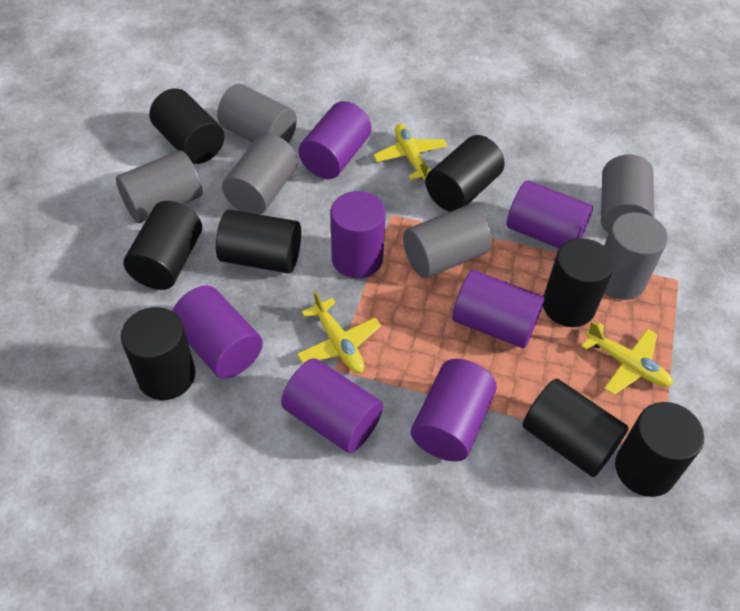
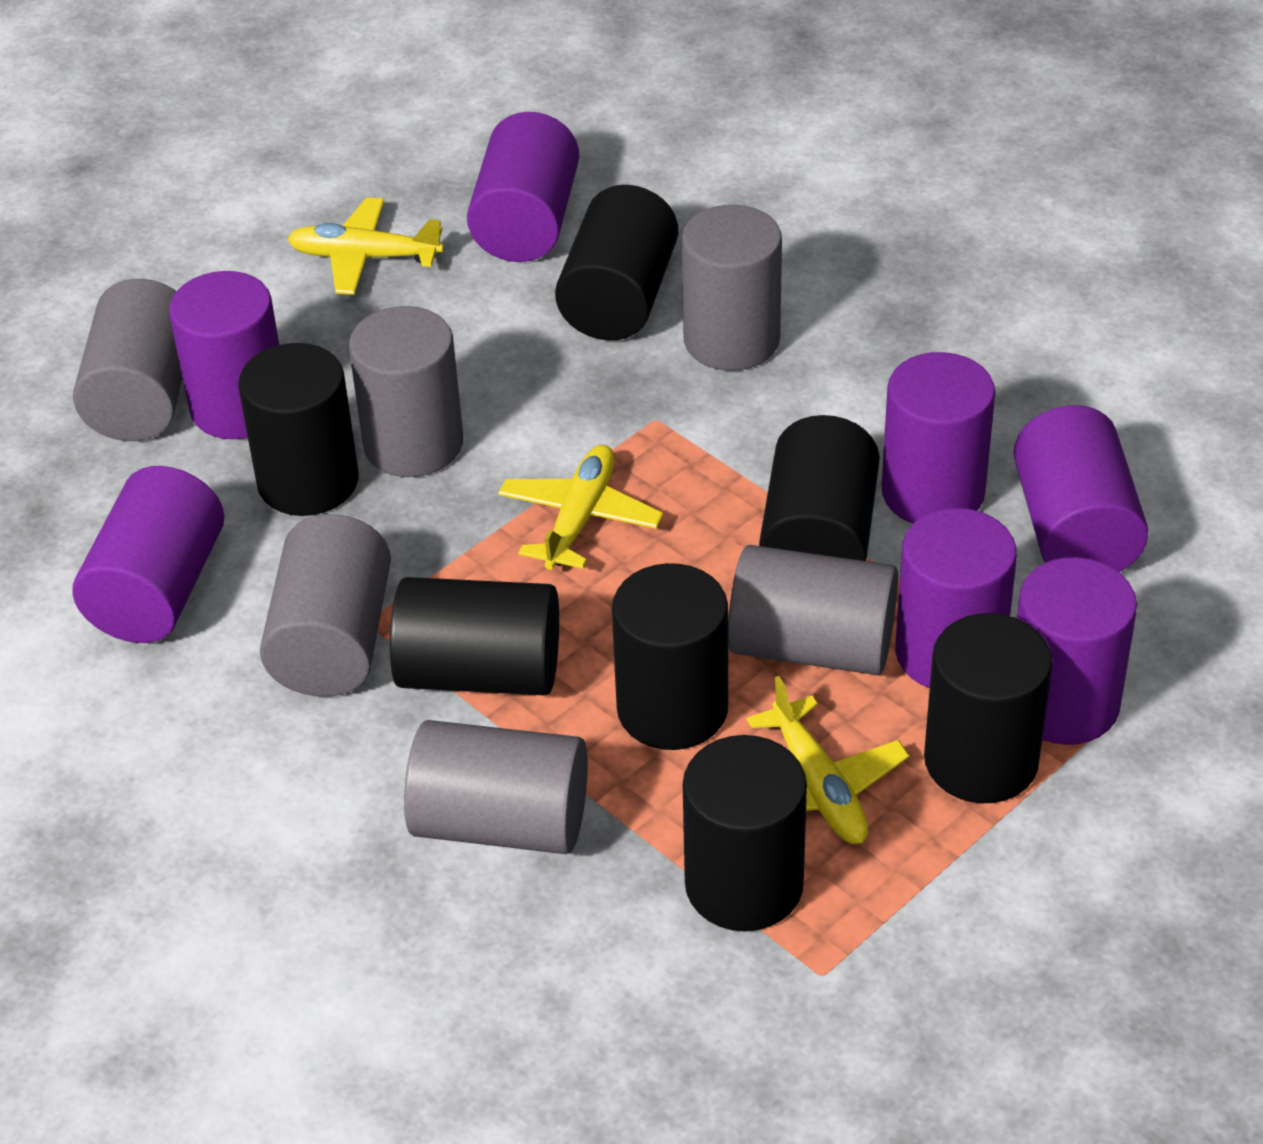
black cylinder: [121,307,195,400] [124,201,202,290] [149,88,225,164] [216,209,301,273] [425,135,505,212] [522,379,629,477] [543,238,614,327] [615,402,704,497] = 8 -> [238,343,358,516] [390,577,559,695] [555,185,678,341] [612,563,728,750] [683,735,807,931] [759,415,880,561] [924,613,1053,803] = 7

